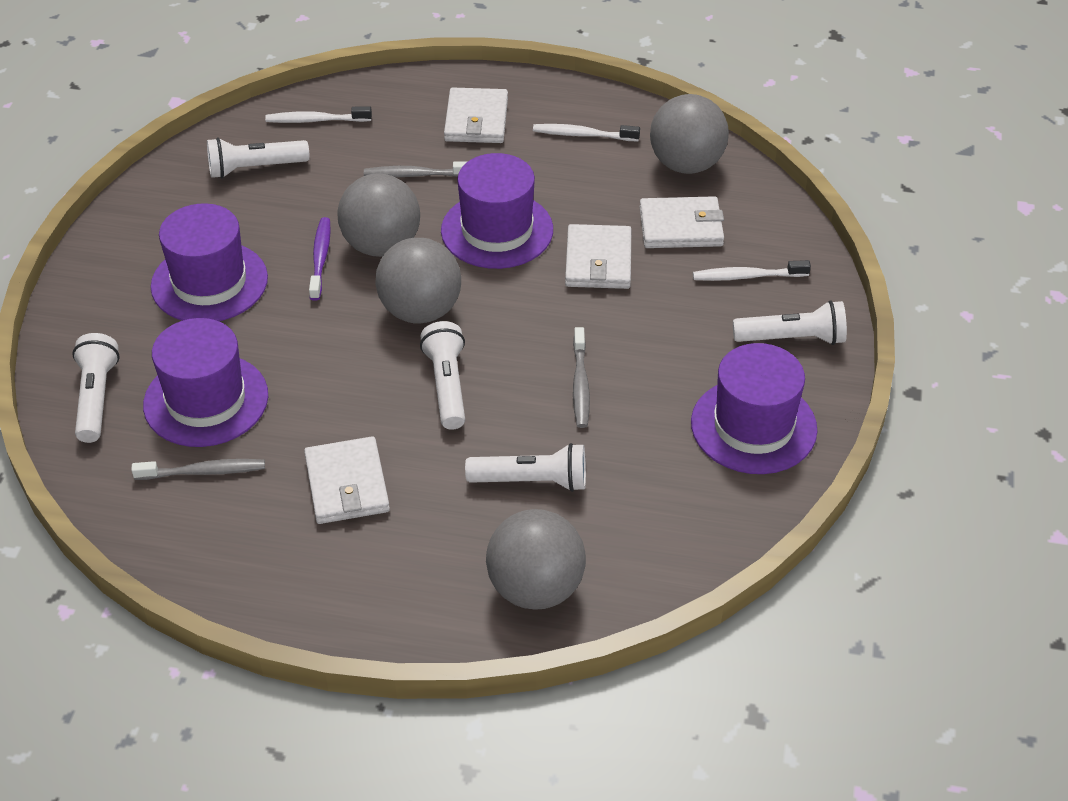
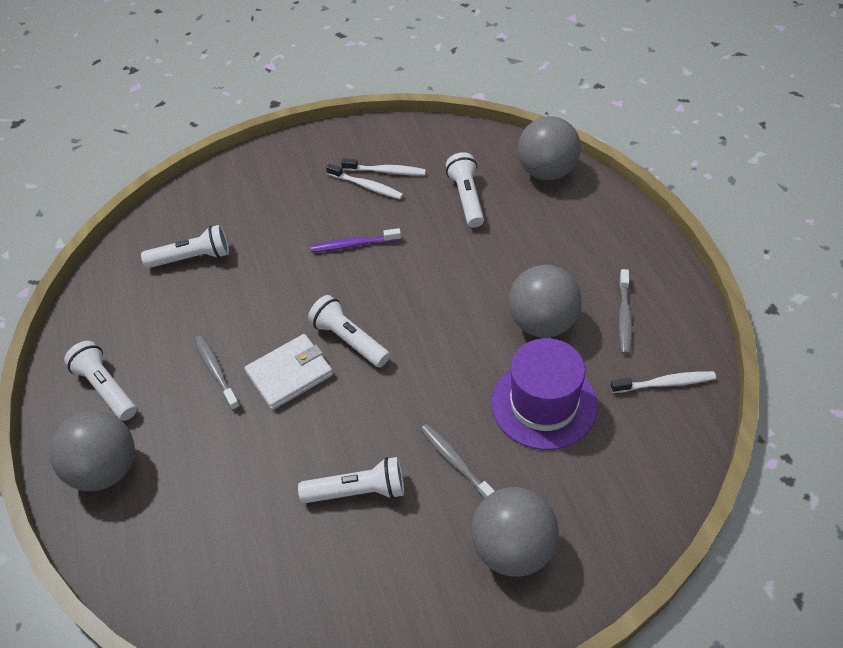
purple hat: [143,318,268,447] [151,203,268,321] [441,153,553,269] [691,343,818,474] = 4 -> [491,338,598,450] = 1
white wallet: [304,436,390,524] [444,87,508,143] [565,224,631,289] [639,196,724,248] = 4 -> [245,334,333,410] = 1

